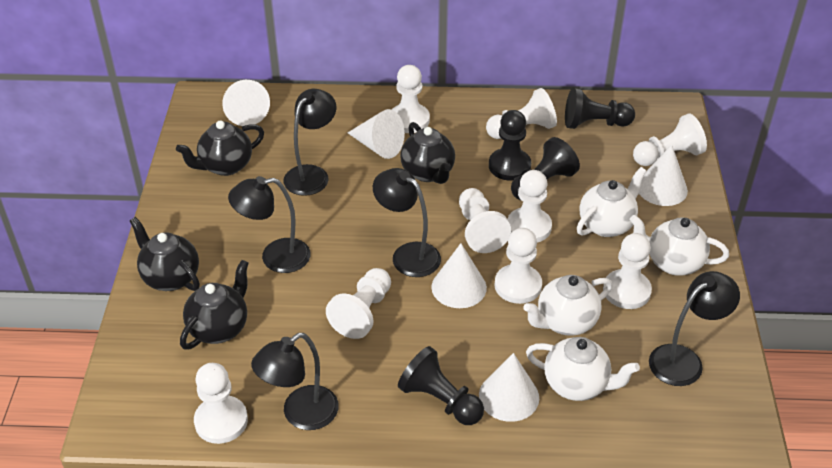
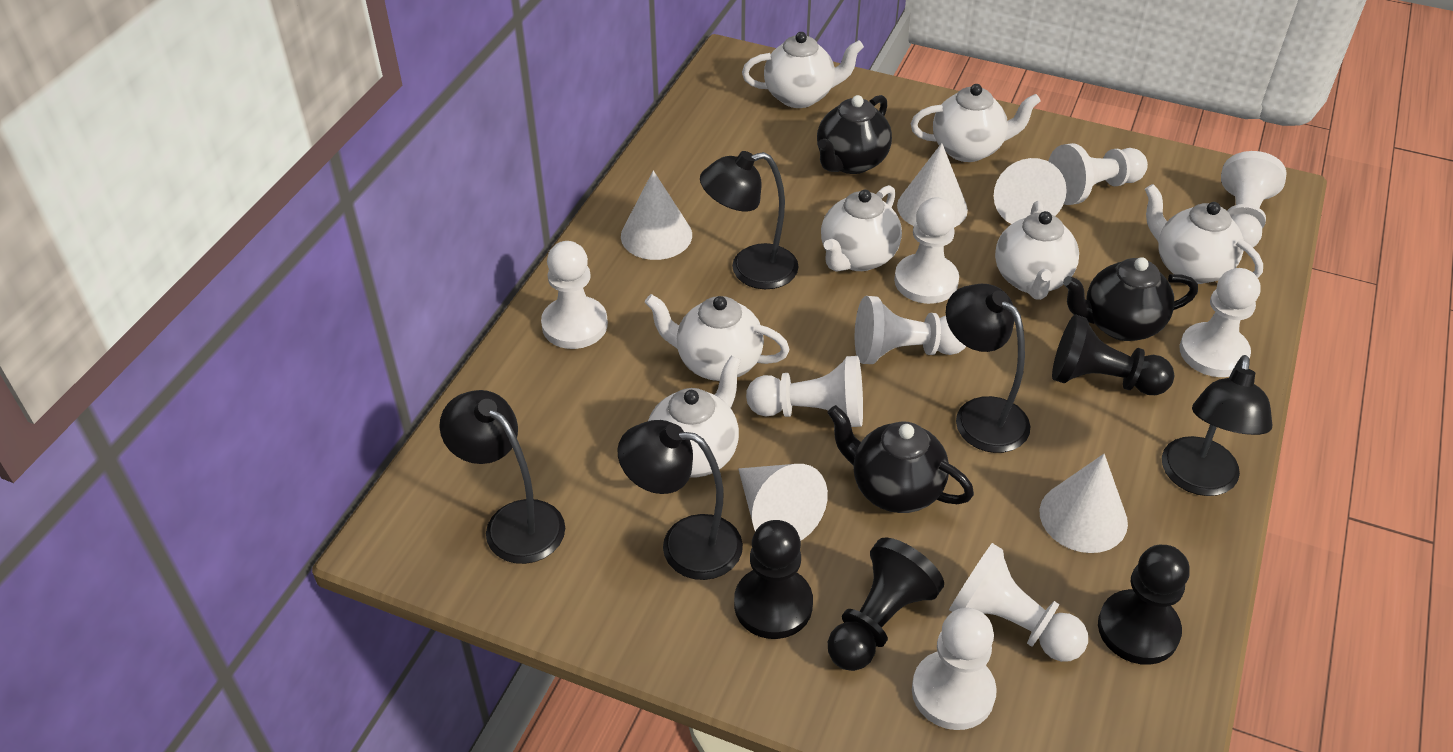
black teapot: [130,217,200,291] [176,120,264,176] [180,260,249,350] [400,122,455,184] = 4 -> [817,95,892,174] [828,405,974,513] [1063,257,1198,341] = 3
white teapot: [523,275,613,336] [526,337,640,401] [577,167,646,237] [630,215,729,275] = 4 -> [645,294,790,381] [648,356,741,478] [742,32,864,108] [821,185,902,271] [911,84,1041,162] [995,201,1079,300] [1145,184,1263,284] = 7

